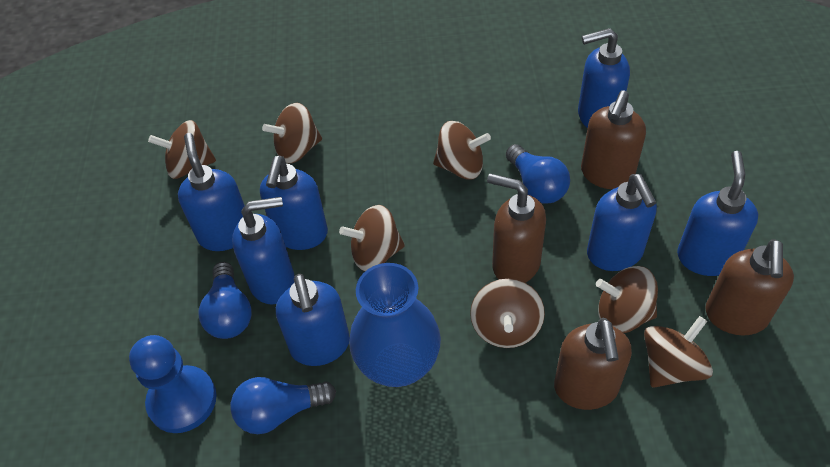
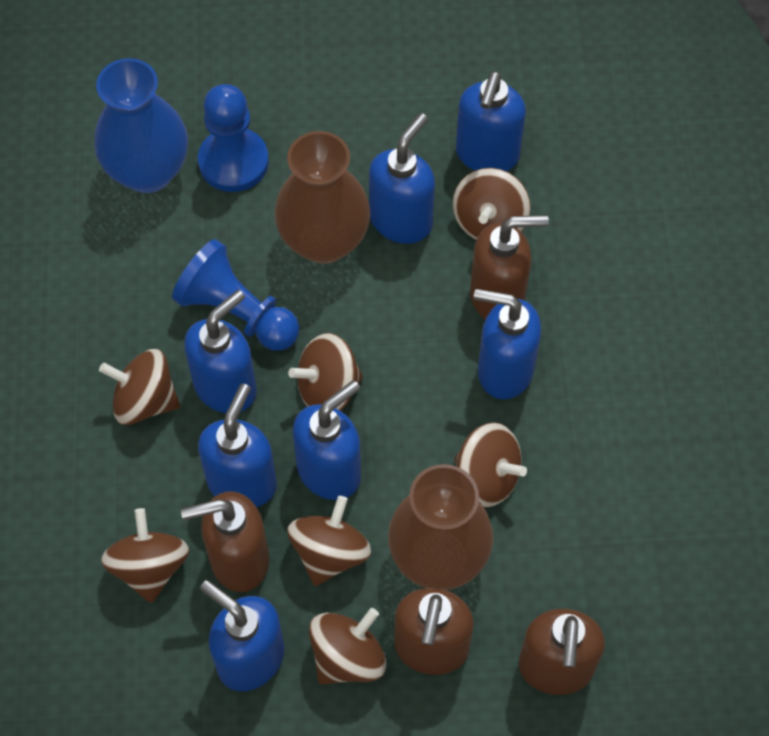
blue light bulb: [198,262,252,339] [231,377,336,434] [506,144,570,204] = 3 -> none = 0
blue pawn: [129,335,217,433] = 1 -> [172,239,299,351] [198,84,269,192] = 2
brown vase: none = 0 -> [274,131,370,264] [388,464,494,590] = 2

